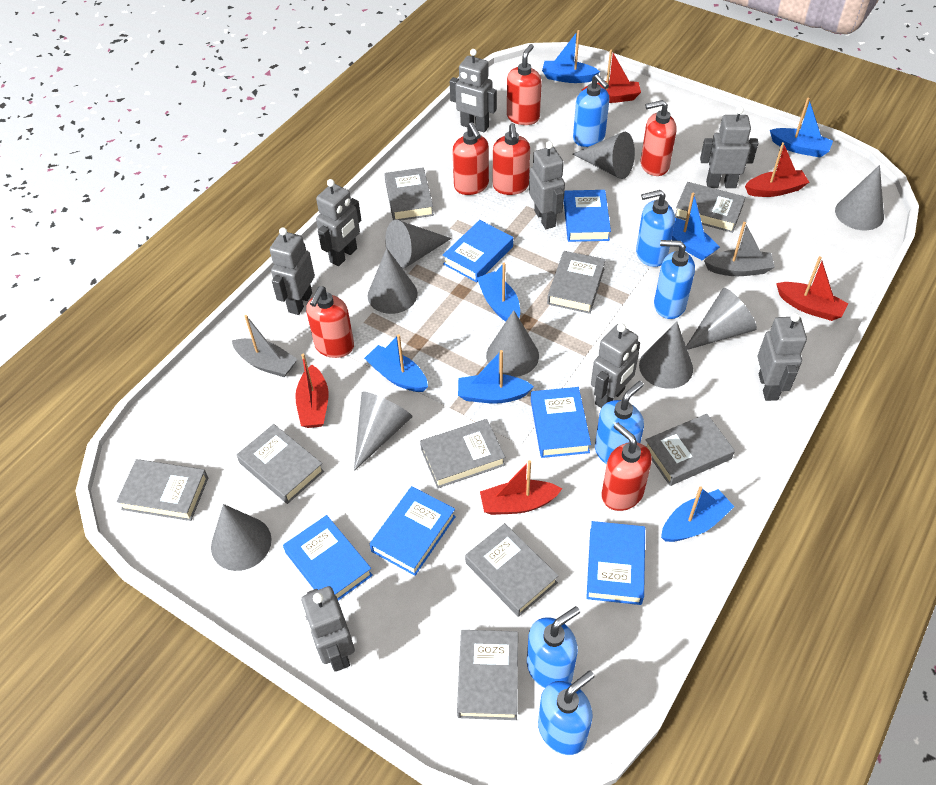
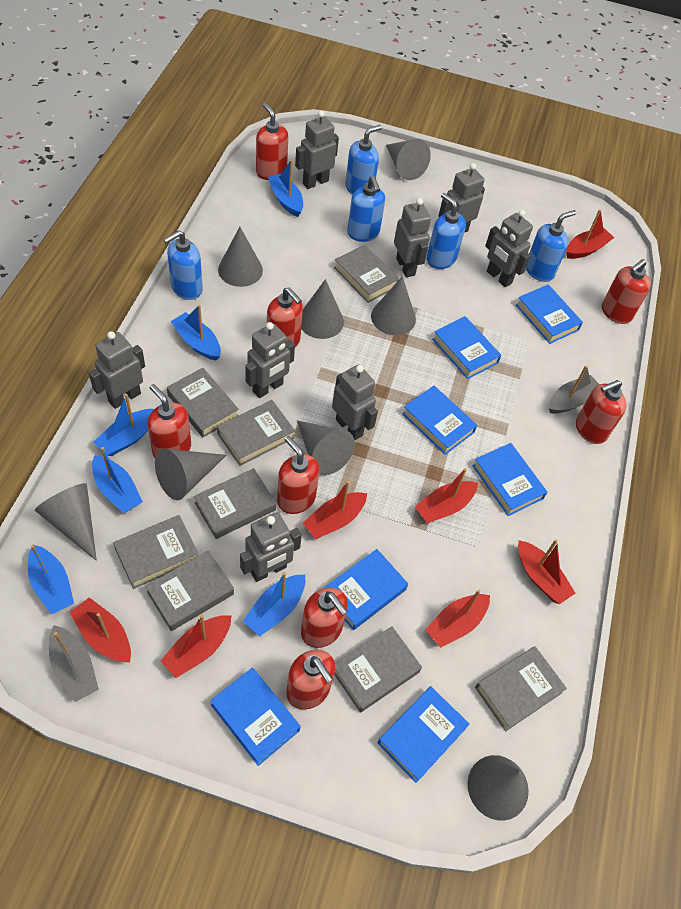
blue boat: [364,334,428,392] [458,350,534,404] [477,263,520,322] [542,30,600,83] [661,487,734,542] [672,192,720,260] [770,97,833,157] = 7 -> [28,545,74,615] [92,447,143,513] [93,394,154,456] [171,305,221,360] [243,572,305,636] [268,160,303,217] = 6
blue book: [283,515,373,601] [370,486,456,576] [443,220,513,283] [531,387,591,458] [564,190,611,242] [586,521,645,605] = 6 -> [210,668,301,766] [324,549,408,630] [378,686,469,783] [402,386,477,455] [432,316,501,379] [473,443,547,516] [516,284,583,344] = 7
blue soap dispenser: [527,606,580,688] [538,670,595,755] [573,74,609,147] [595,381,644,464] [636,190,675,267] [654,240,695,319] = 6 -> [163,230,203,300] [345,125,382,195] [347,176,385,242] [426,193,466,269] [526,210,576,282] = 5
grey book: [116,459,208,521] [237,424,324,504] [384,167,434,221] [420,419,505,488] [457,630,518,720] [465,523,558,617] [547,251,606,314] [646,414,735,486] [675,182,745,233] = 9 -> [113,515,199,589] [145,550,234,631] [167,368,239,437] [194,468,276,539] [217,400,295,466] [334,245,399,303] [334,626,422,712] [475,646,567,731] = 8
grey cone: [211,504,272,571] [354,391,412,471] [368,248,418,314] [385,220,452,269] [486,310,539,377] [572,132,635,179] [639,322,693,389] [686,288,757,350] [835,165,884,230] = 9 -> [35,483,97,561] [155,448,226,500] [218,227,263,287] [297,421,355,475] [301,279,344,339] [371,276,416,335] [386,139,431,180] [468,755,529,821] = 8
red boat: [295,354,329,428] [480,460,562,515] [582,49,641,103] [745,142,809,197] [776,256,848,321] = 5 -> [69,597,131,662] [161,615,231,678] [303,481,367,539] [415,468,478,523] [425,590,490,648] [518,539,575,605] [566,209,614,259] = 7
red soap dispenser: [306,287,354,358] [452,123,489,195] [493,123,530,195] [507,44,542,125] [601,422,652,511] [641,100,676,176] = 6 -> [147,384,191,458] [256,103,288,180] [267,287,303,348] [277,436,319,514] [286,650,335,710] [301,587,348,648] [576,380,626,444] [602,259,651,324] = 8

